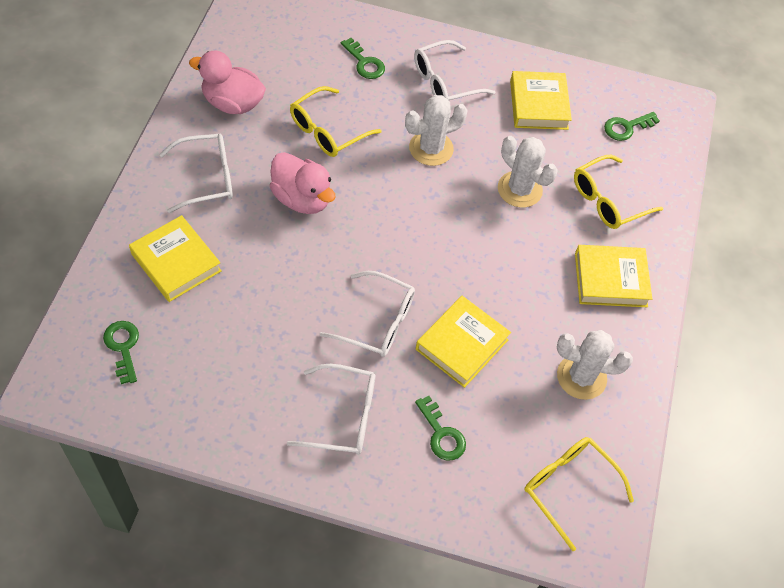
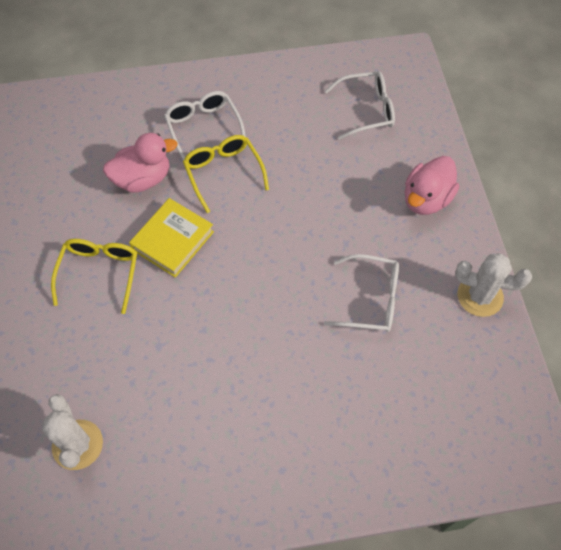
green key: [103,321,139,384] [341,38,385,79] [415,396,466,460] [604,112,660,141] = 4 -> none = 0
white cactus: [405,95,468,166] [498,136,558,208] [557,330,633,400] = 3 -> [42,394,103,470] [455,253,532,317] = 2
white glasses: [159,134,233,213] [287,364,376,455] [320,271,415,357] [414,40,495,100] = 4 -> [164,91,246,161] [324,254,399,332] [325,71,395,140] = 3
yellow book: [129,215,222,302] [416,296,511,388] [510,71,572,130] [575,245,652,307] = 4 -> [129,198,214,278] = 1
yellow glasses: [290,86,382,157] [524,437,634,551] [574,155,663,229] = 3 -> [51,239,137,314] [183,135,269,213] = 2

